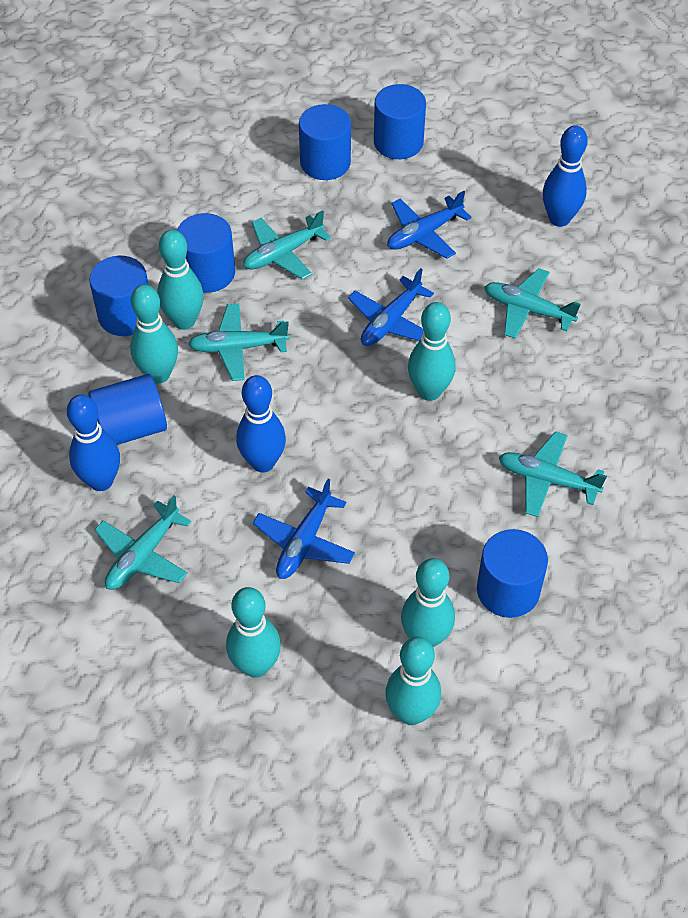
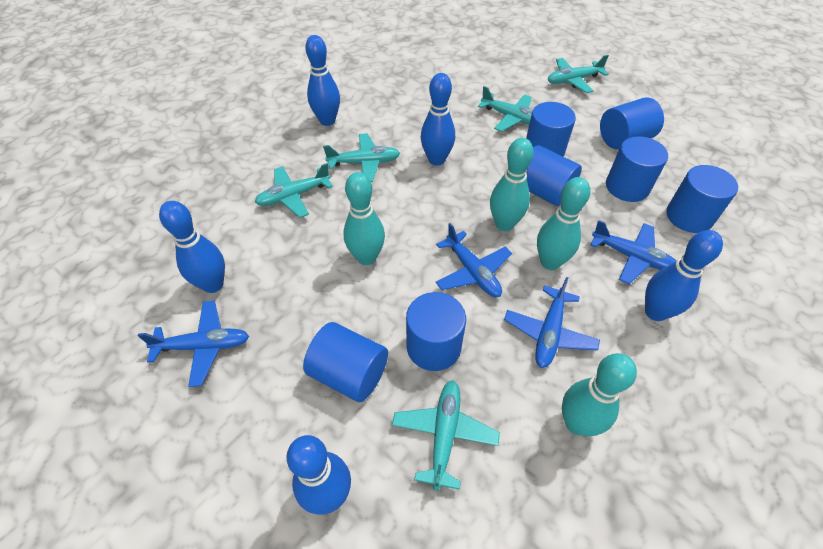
blue bowling pin: [67,395,120,491] [236,375,286,472] [543,125,588,227] = 3 -> [159,201,225,293] [287,435,351,515] [305,35,340,126] [421,73,455,166] [645,230,723,321] = 5
blue cylinder: [88,374,167,445] [89,256,148,336] [177,213,235,293] [299,104,351,180] [374,84,426,159] [477,529,548,618] = 6 -> [303,322,388,402] [406,292,466,371] [526,102,576,157] [526,145,582,206] [600,97,664,149] [606,136,668,202] [666,165,738,233] = 7
blue plane: [253,479,355,579] [348,268,434,346] [387,191,472,259] = 3 -> [138,301,249,387] [436,223,512,297] [504,277,600,368] [591,220,676,284] = 4
turquoise bowling pin: [130,284,178,384] [157,230,204,330] [226,587,281,678] [385,637,441,725] [401,558,455,648] [408,302,456,401] = 6 -> [344,172,385,265] [490,138,534,231] [537,177,590,270] [562,353,637,436] = 4

